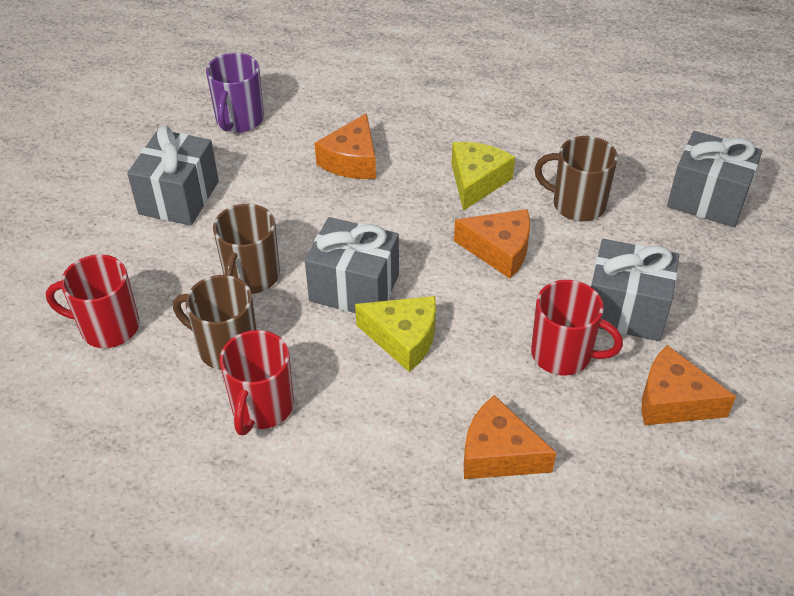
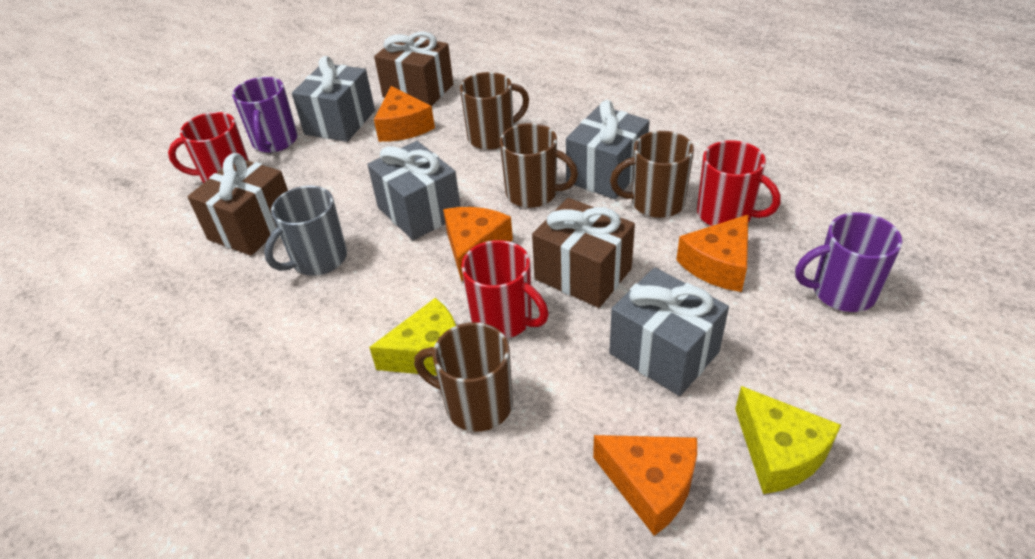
brown gift: none = 0 -> [187,153,288,256] [374,31,453,106] [532,198,635,308] = 3
brown mug: [173,275,256,370] [213,204,280,294] [534,136,618,221] = 3 -> [414,322,513,432] [460,72,529,150] [500,123,578,208] [610,131,694,218] = 4
grey mug: none = 0 -> [264,185,347,276] = 1
purple mug: [206,53,264,133] = 1 -> [232,77,297,153] [795,212,902,312] = 2

